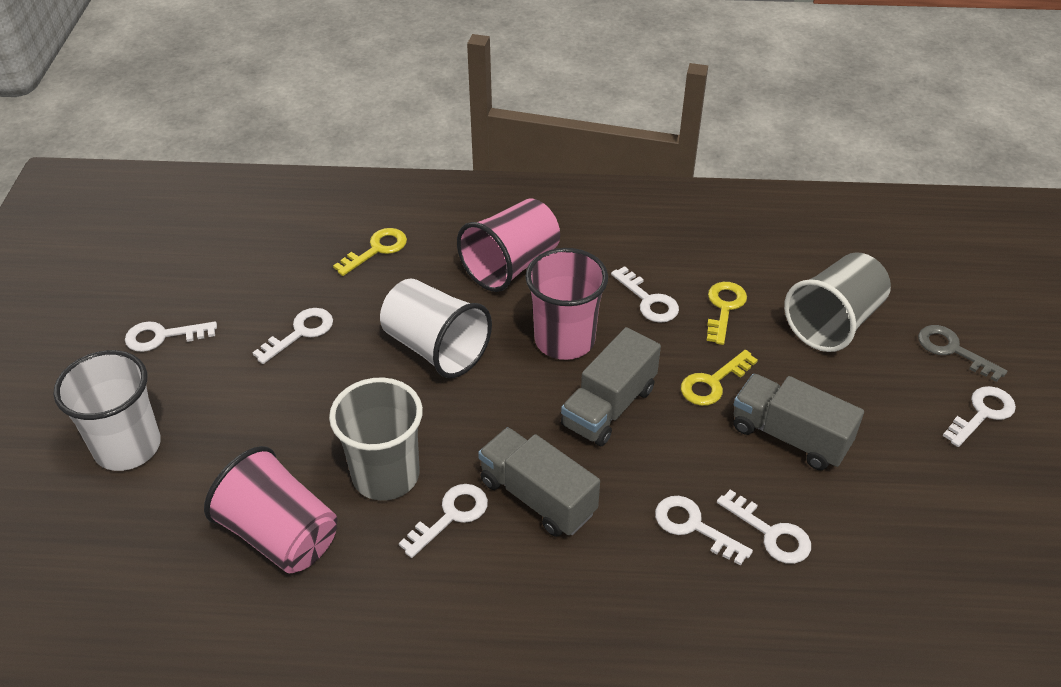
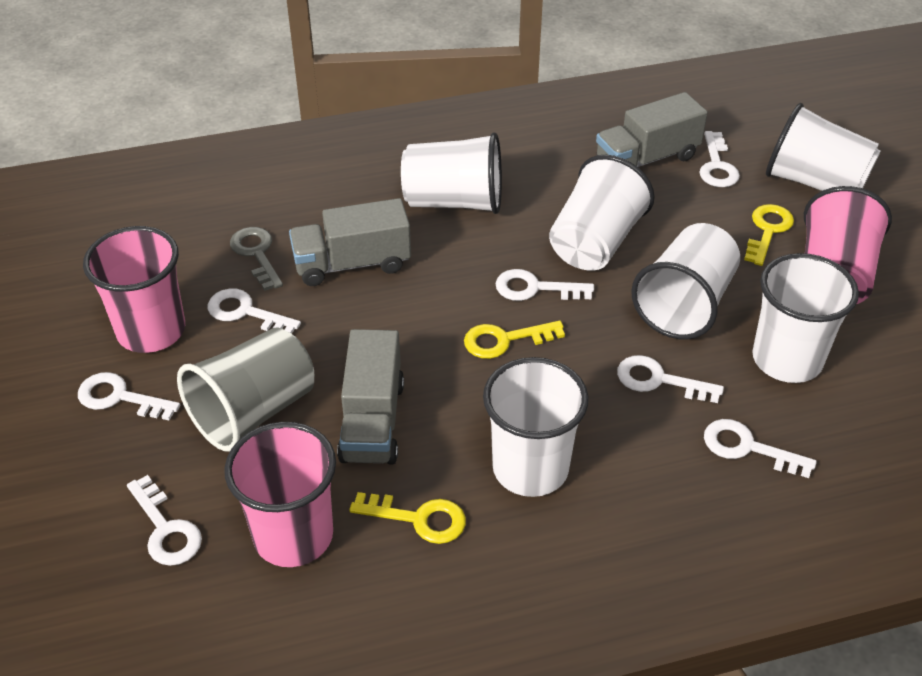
grey cup: [329,377,423,501] [784,252,891,352] = 2 -> [177,327,314,452] = 1
white cup: [53,350,161,471] [380,278,492,378] = 2 -> [401,133,502,214] [483,357,589,497] [549,155,655,271] [631,223,740,339] [752,253,859,383] [766,103,881,191] = 6

